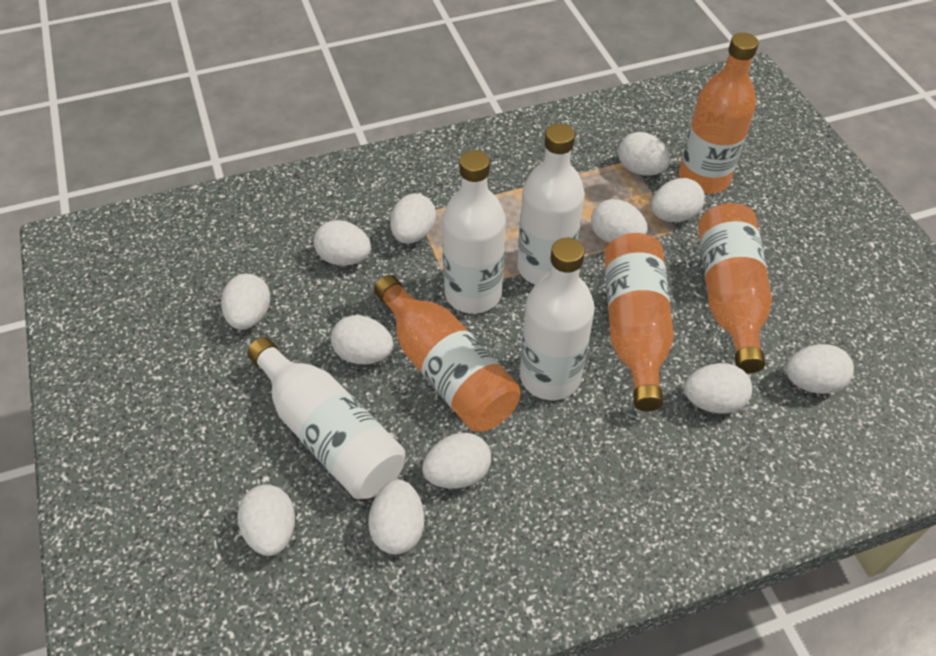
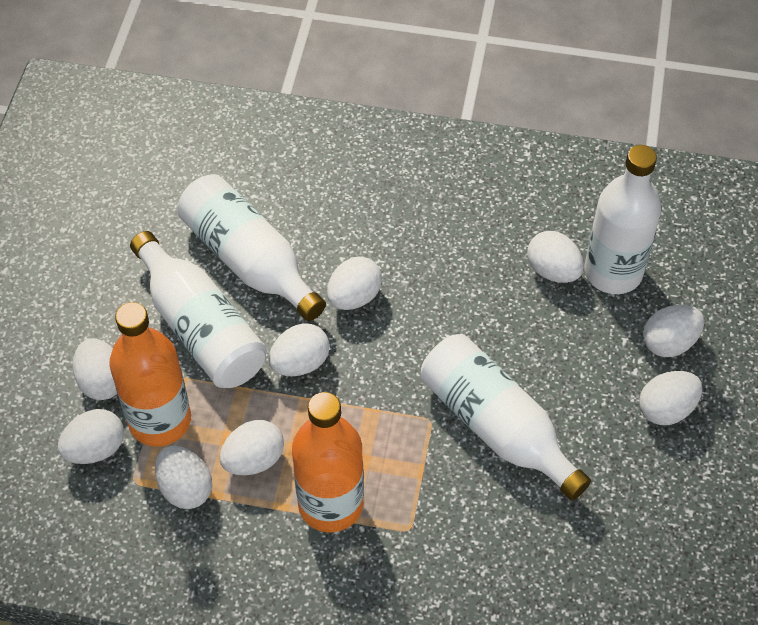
orange bottle: [374,275,521,432] [604,233,674,412] [679,33,758,194] [698,203,772,373] = 4 -> [109,302,191,447] [292,392,364,532] = 2
white egg: [221,274,270,330] [237,484,295,556] [314,220,371,266] [331,315,394,364] [368,479,425,554] [390,193,436,244] [422,433,491,489] [591,199,648,243] [618,132,671,176] [651,178,705,222] [684,363,752,414] [786,344,854,394] = 12 -> [58,409,124,464] [73,338,117,400] [155,445,212,509] [220,420,284,475] [269,323,330,376] [327,256,382,310] [527,231,584,283] [639,371,702,425] [643,305,704,357] = 9

